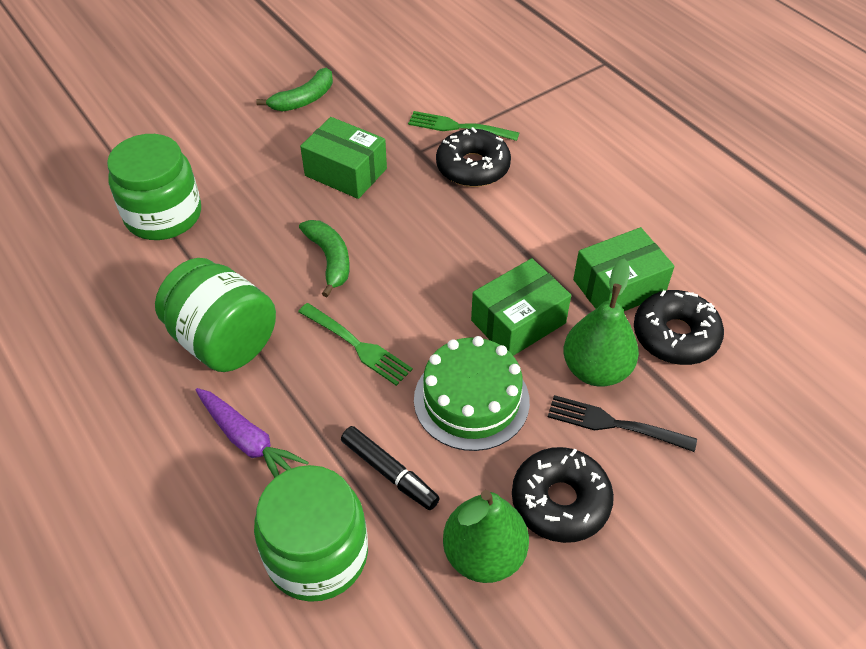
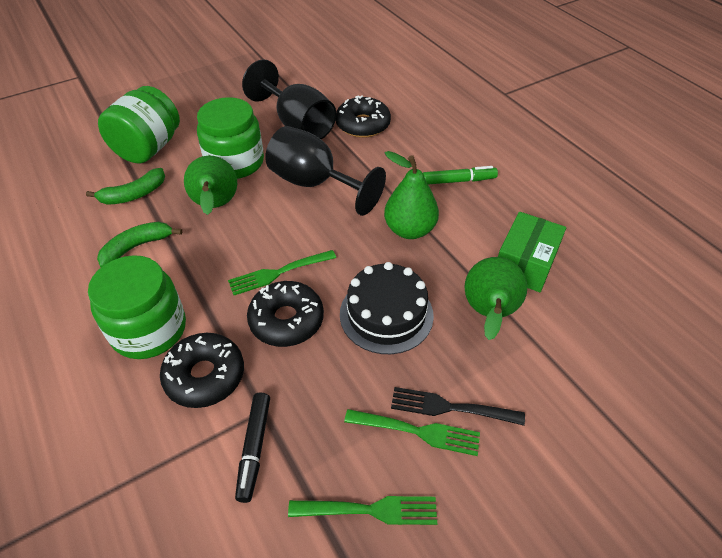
black cake: none = 0 -> [340,262,434,354] = 1
black goblet: none = 0 -> [242,59,336,139] [265,126,386,216] = 2
green box: [300,117,387,199] [471,258,571,356] [573,227,675,311] = 3 -> [498,212,566,292] = 1
green cake: [414,336,530,451] = 1 -> none = 0
green fork: [298,303,413,386] [408,111,519,141] = 2 -> [228,250,336,295] [288,496,437,525] [344,409,480,456] = 3
green marker: none = 0 -> [423,166,498,185] = 1
green pear: [443,490,529,583] [563,258,639,387] = 2 -> [184,155,237,215] [384,151,439,239] [464,257,527,340] = 3
purple carrot: [196,388,309,478] = 1 -> none = 0

